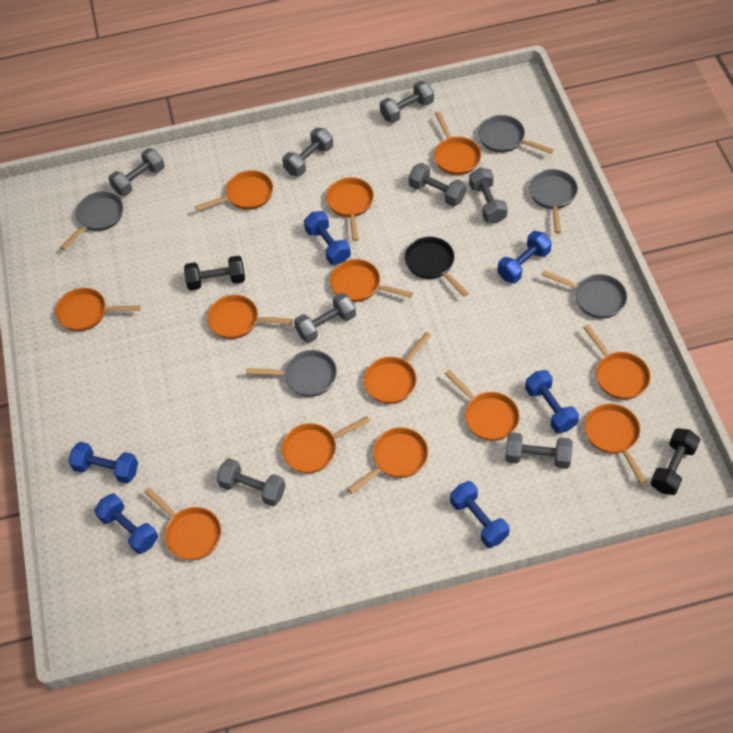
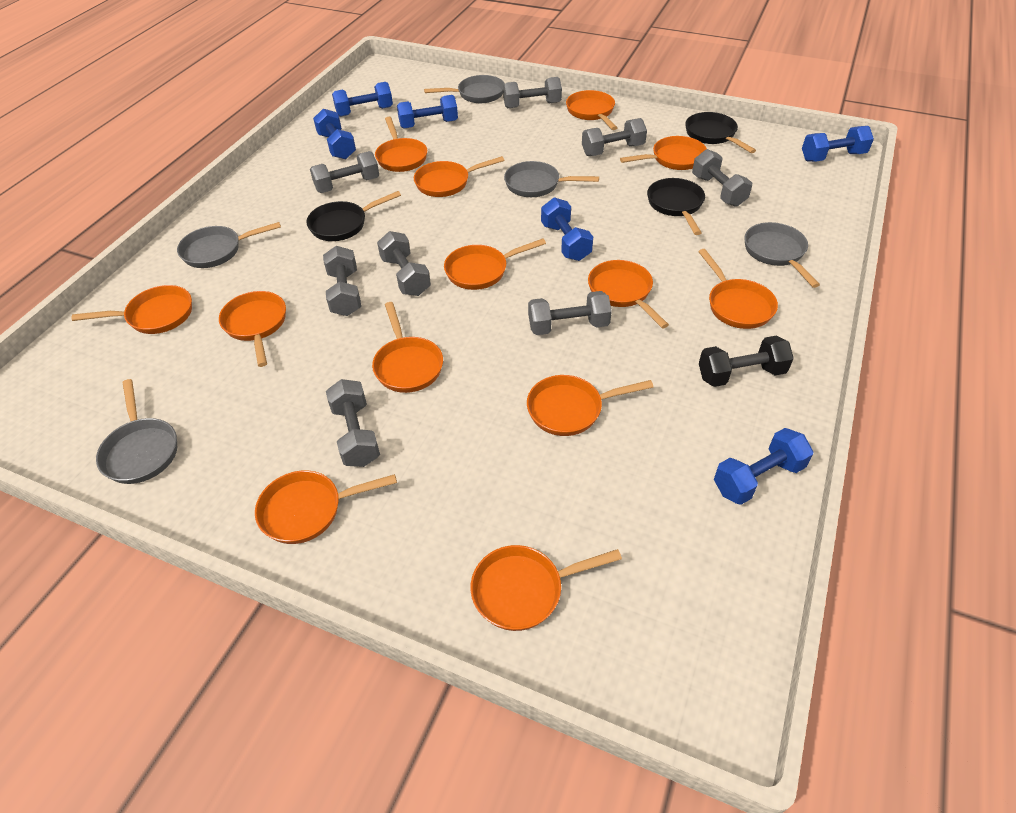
black dumbbell: [184,256,245,290] [651,428,700,495] = 2 -> [699,336,794,387] = 1
black pan: [405,237,469,297] = 1 -> [306,191,401,241] [647,178,705,235] [685,112,756,153] = 3

